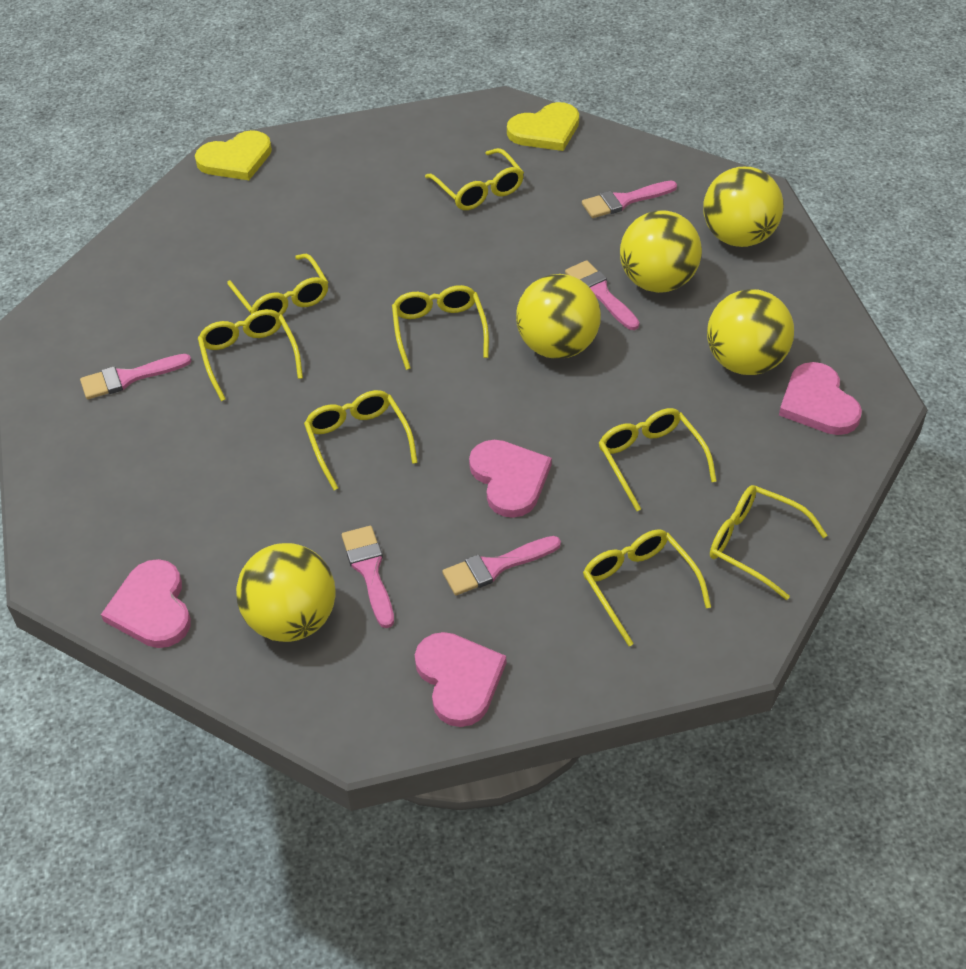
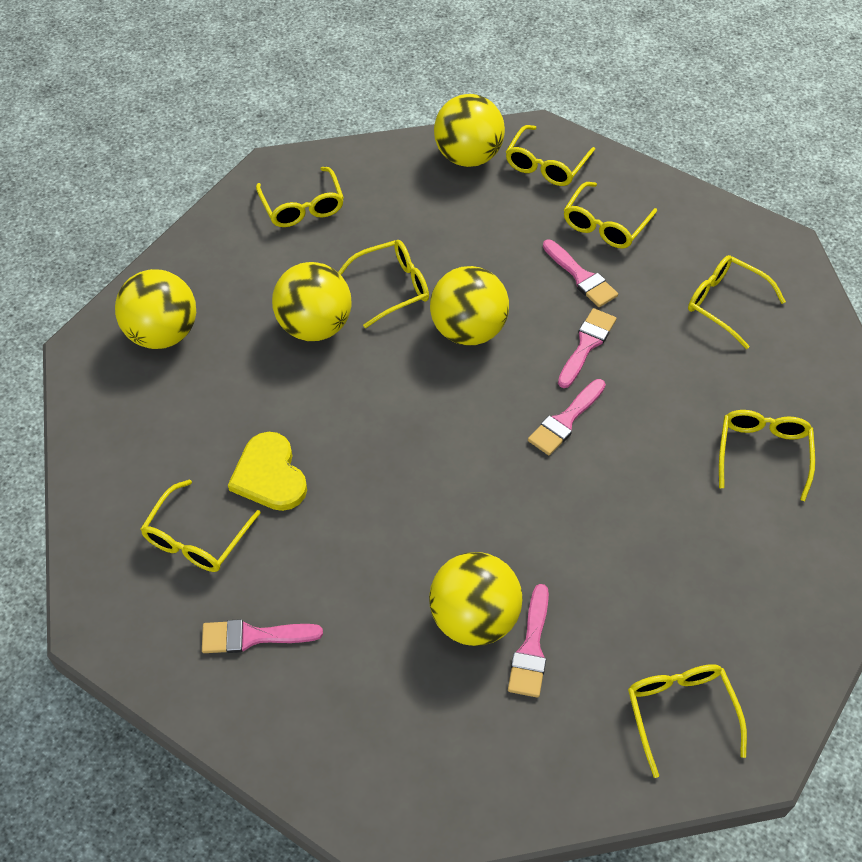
pink heart: [101,559,191,648] [415,632,506,727] [469,440,552,518] [779,362,862,435] = 4 -> none = 0
yellow heart: [195,130,272,180] [507,102,579,151] = 2 -> [228,432,307,511] = 1

